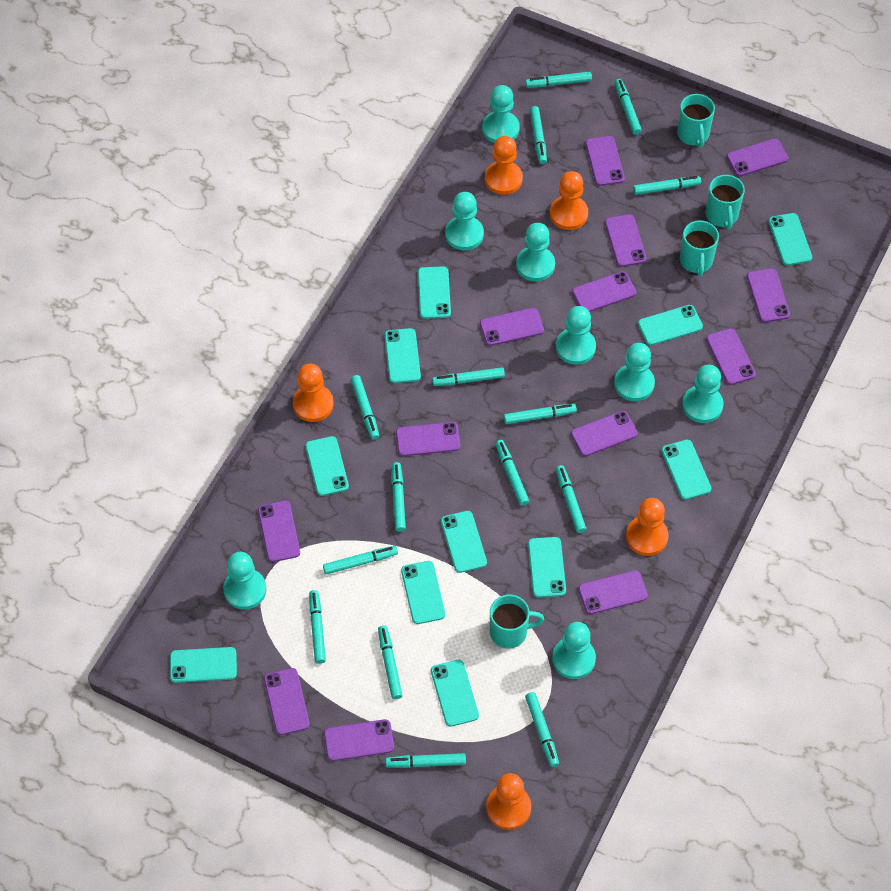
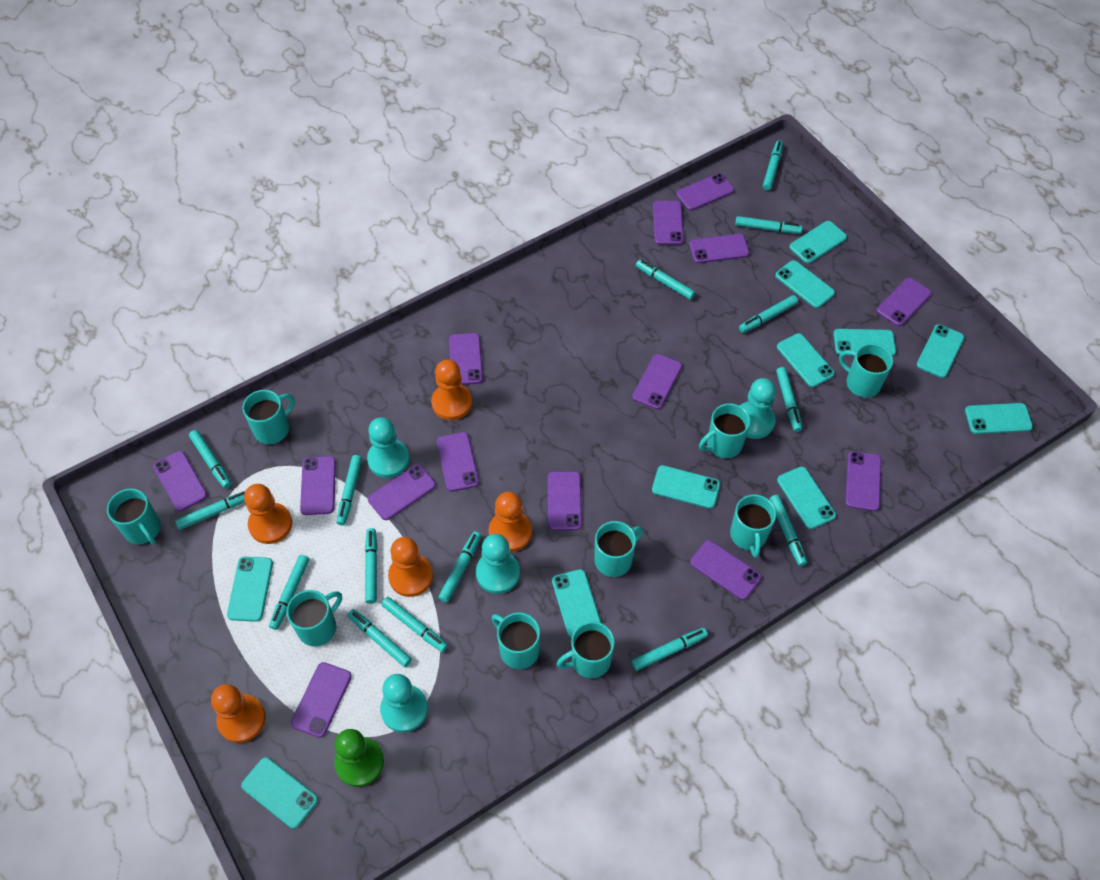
green pawn: none = 0 -> [334,729,384,787] = 1
purple phone: [258,501,300,562] [264,668,310,735] [324,719,394,761] [396,422,460,456] [480,308,544,346] [571,411,638,456] [572,271,636,312] [578,570,648,614] [585,136,625,186] [605,214,647,267] [706,328,756,385] [727,138,789,176] [747,268,790,322] = 13 -> [153,451,207,511] [291,662,352,738] [300,456,336,515] [368,464,436,520] [437,432,479,492] [449,333,483,385] [548,471,582,530] [632,354,682,409] [653,201,684,245] [676,173,734,211] [689,234,749,263] [690,540,762,600] [845,451,881,511] [876,278,932,326] = 14
turquoise mug: [490,595,544,649] [677,94,715,148] [680,220,719,276] [705,175,745,230] = 4 -> [107,488,161,544] [242,390,295,444] [287,590,342,646] [492,612,540,669] [557,621,615,678] [594,521,643,577] [699,403,750,458] [730,494,776,558] [839,343,893,398] = 9
turquoise pawn: [223,552,266,610] [445,192,484,251] [482,85,520,143] [516,223,555,281] [552,622,596,679] [556,306,596,365] [614,343,655,401] [682,365,723,423] = 8 -> [367,417,410,478] [380,674,428,733] [476,534,520,594] [740,378,776,439] = 4

